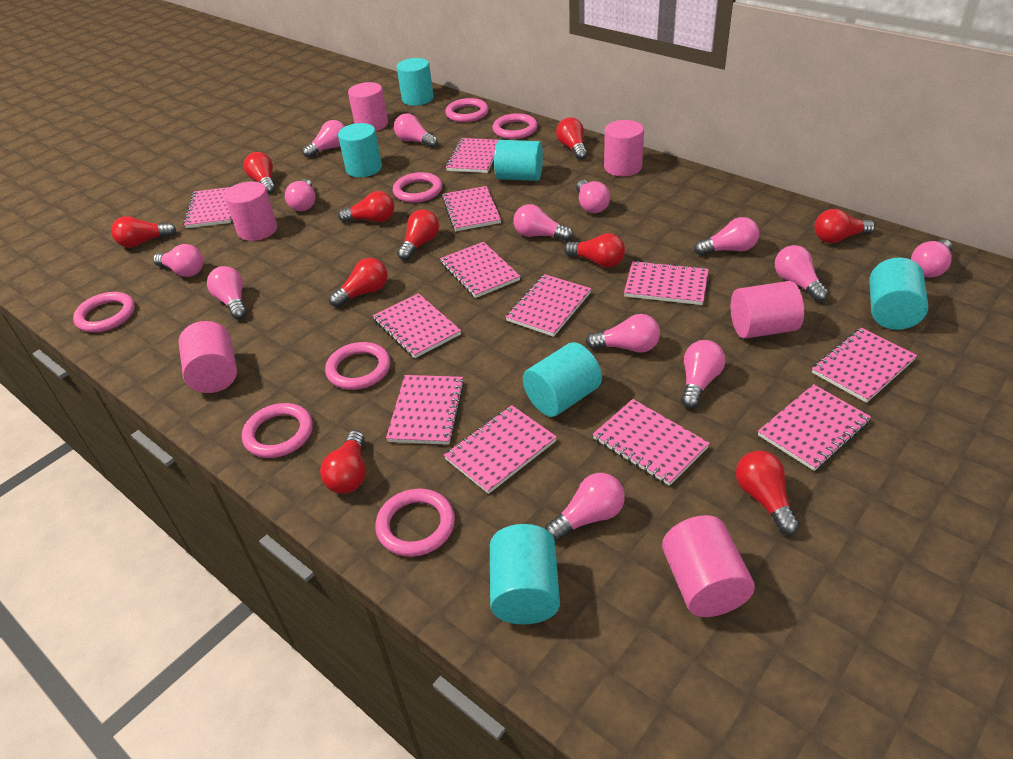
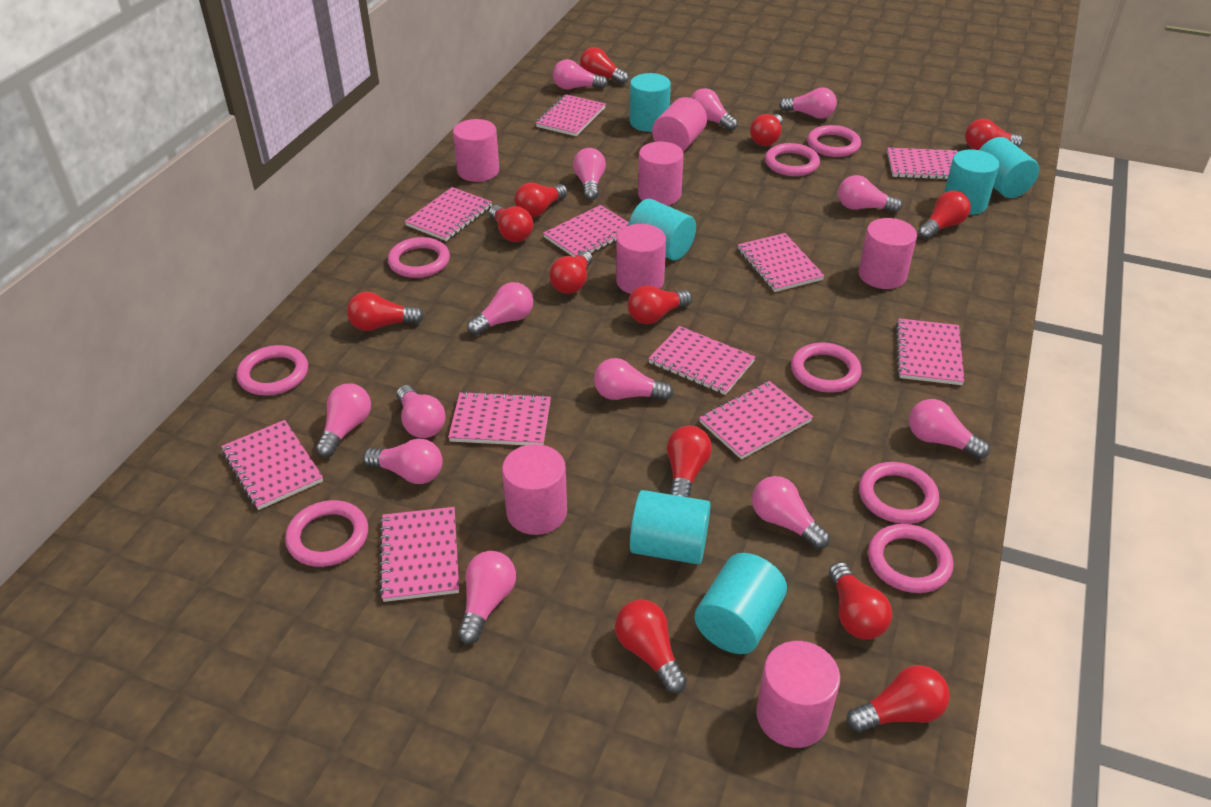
pink cylinder: [179,321,237,393] [225,181,277,241] [348,82,388,131] [604,120,644,176] [662,515,755,617] [731,281,804,339] = 6 -> [453,119,499,182] [502,444,567,535] [616,224,666,294] [638,142,684,206] [652,97,707,152] [756,641,840,748] [859,218,917,289] = 7
pink notebook: [183,187,232,228] [373,293,461,358] [386,375,465,445] [440,242,520,298] [442,186,501,231] [444,405,557,494] [446,138,498,173] [506,274,591,337] [593,399,710,486] [624,261,709,305] [758,384,871,471] [812,328,917,403] = 12 -> [221,420,323,510] [379,507,459,602] [405,187,492,241] [448,391,551,445] [536,95,606,136] [543,205,629,257] [648,326,756,395] [699,381,813,459] [738,233,825,292] [887,148,958,179] [896,318,964,385] = 11
pink ring: [73,292,135,332] [242,403,313,458] [325,342,390,390] [375,489,455,557] [393,172,442,203] [445,98,489,122] [493,113,538,139] = 7 -> [236,345,308,396] [285,500,368,567] [388,237,450,278] [765,143,820,176] [791,343,861,393] [807,125,861,157] [859,462,939,524] [868,524,953,593] = 8
red light bulb: [111,216,176,247] [244,152,275,194] [320,430,366,494] [329,258,388,307] [338,191,394,222] [397,209,439,260] [556,117,587,160] [564,233,625,268] [736,450,800,535] [814,209,875,243] = 10 -> [347,292,424,331] [489,205,533,242] [514,183,568,217] [549,251,593,294] [580,47,629,84] [615,600,687,693] [628,285,692,324] [667,426,712,497] [750,114,783,146] [829,562,892,640] [846,665,950,733] [918,191,971,239] [965,119,1023,150] = 13

